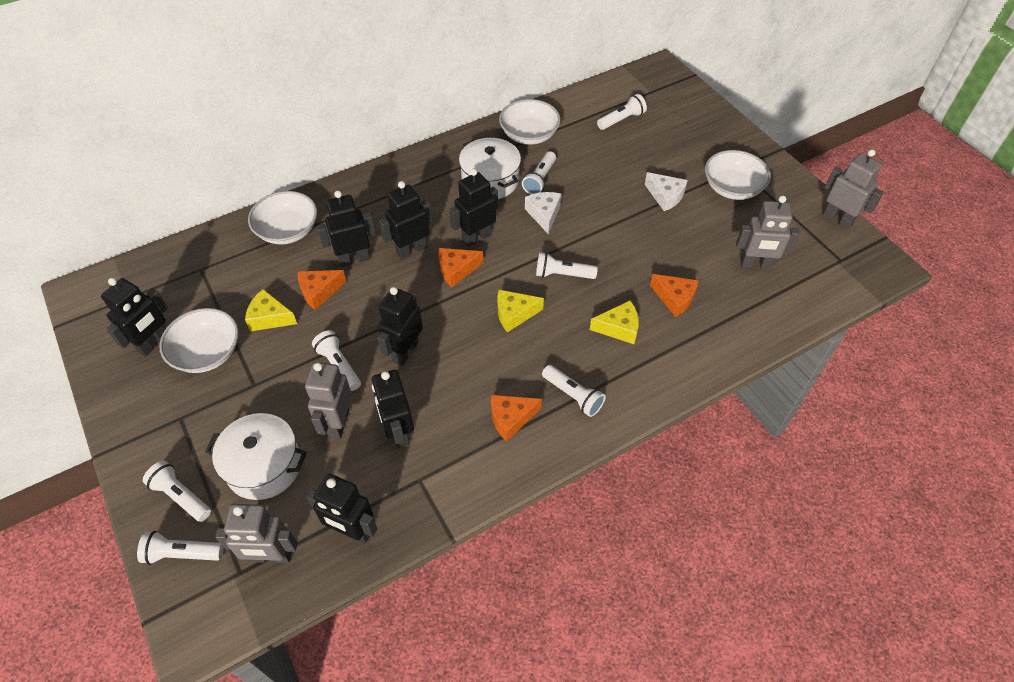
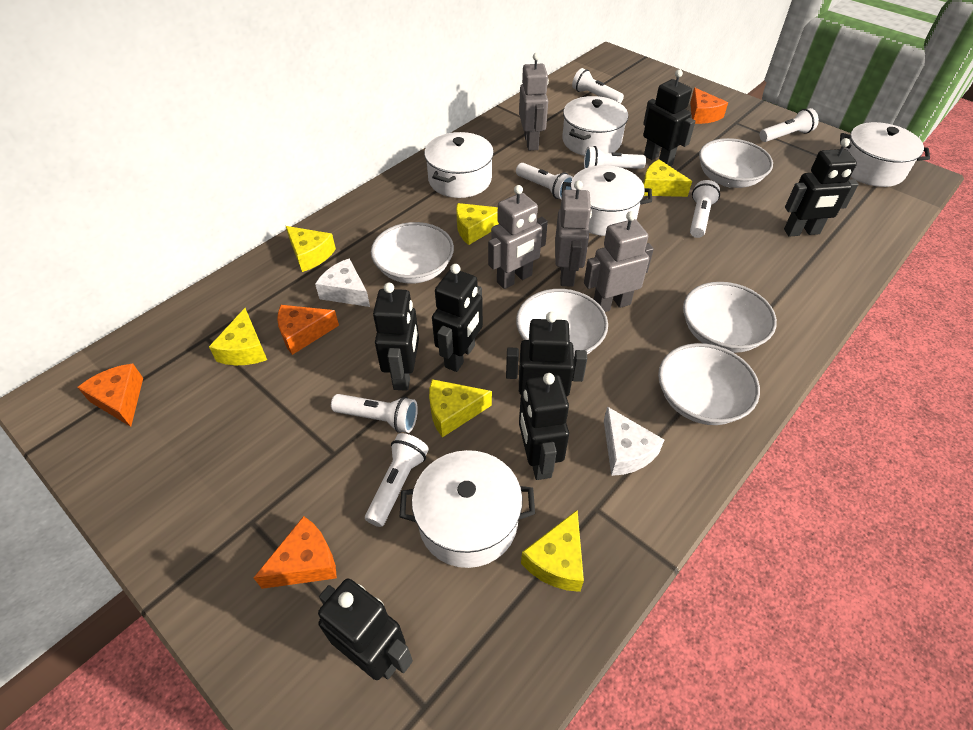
white bowl: [159,308,239,373] [248,191,317,244] [499,99,561,145] [705,150,771,200] = 4 -> [371,222,454,284] [516,289,608,355] [658,343,760,425] [683,282,777,353] [699,138,773,188] = 5
white pot: [205,413,307,500] [459,138,521,199] = 2 -> [400,450,535,568] [424,132,494,198] [562,96,628,156] [562,165,652,236] [840,122,930,187] = 5
yellow cheese: [245,289,297,331] [497,290,544,332] [590,300,639,344] = 3 -> [209,308,267,365] [286,226,336,272] [429,379,492,438] [456,203,499,245] [521,510,584,592] [643,159,692,197] = 6

